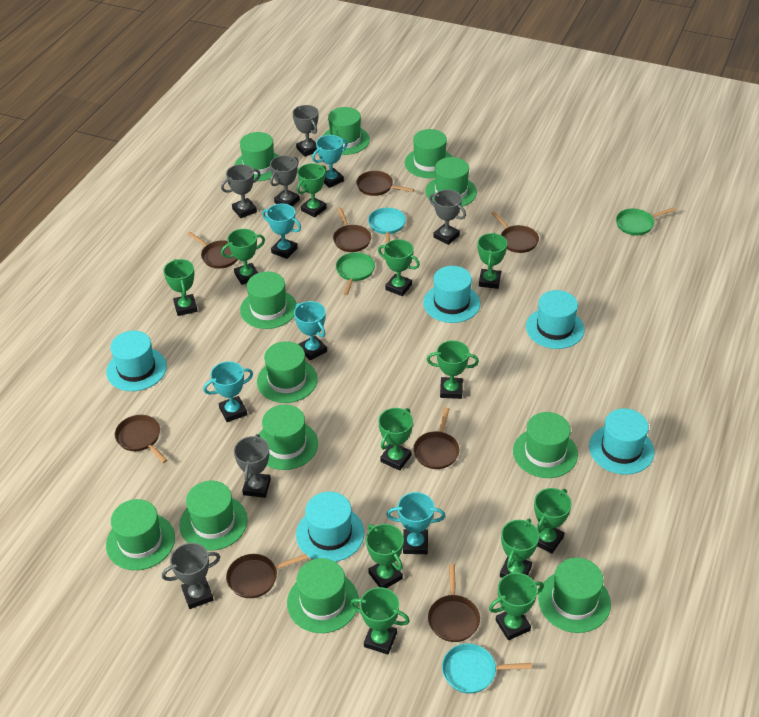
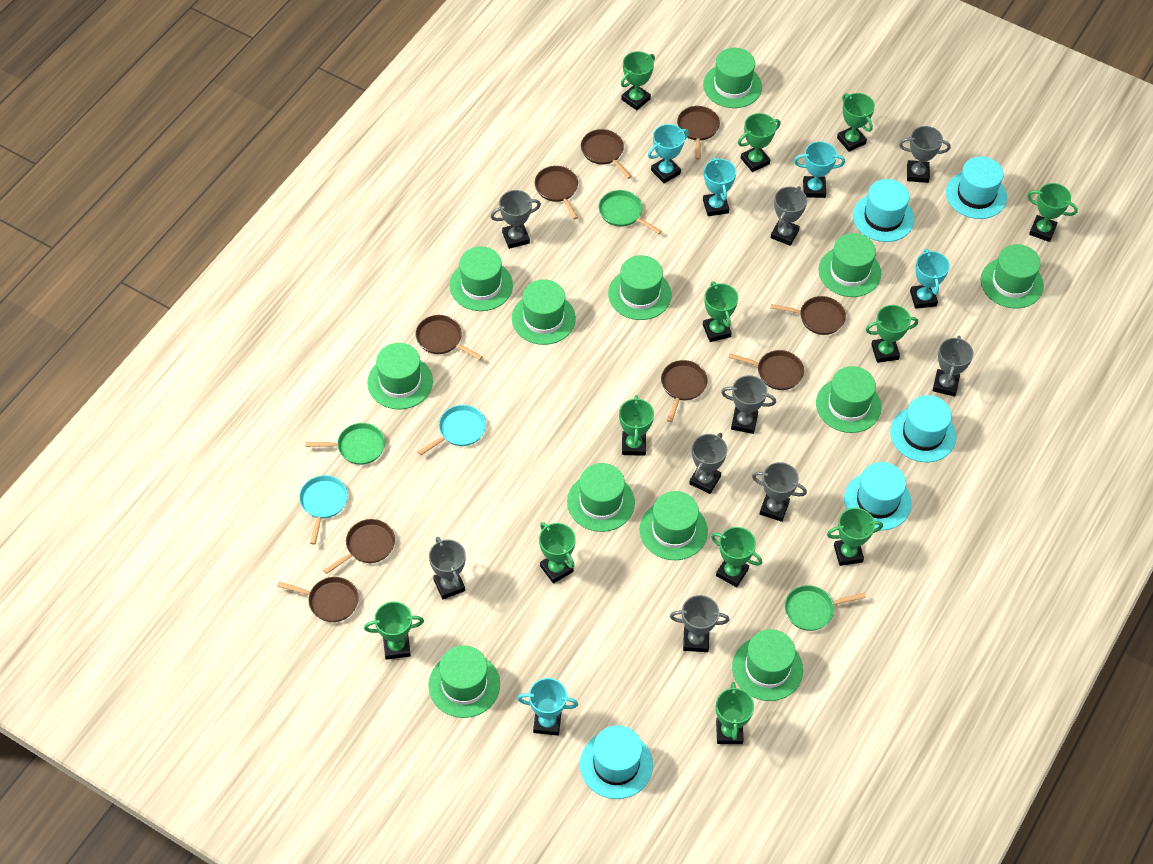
brown pan: [115,415,167,463] [188,232,238,269] [226,554,308,598] [333,208,371,252] [356,171,414,196] [413,407,459,469] [428,564,480,642] [491,211,539,253] = 8 -> [277,577,359,622] [323,519,395,574] [416,315,483,360] [535,166,578,219] [581,129,632,179] [661,360,707,422] [677,106,720,160] [728,350,804,390] [771,296,846,335] = 9
green pan: [336,252,375,295] [616,207,675,235] = 2 -> [305,423,385,465] [599,190,662,234] [784,585,866,631] = 3
grey trophy: [162,543,220,609] [221,164,261,218] [234,434,271,498] [270,155,300,206] [292,105,319,157] [429,190,466,245] = 6 -> [429,537,466,599] [490,190,541,249] [670,595,729,652] [689,433,727,494] [721,375,776,434] [752,462,807,522] [771,186,807,246] [899,126,950,183] [933,336,973,397] = 9

